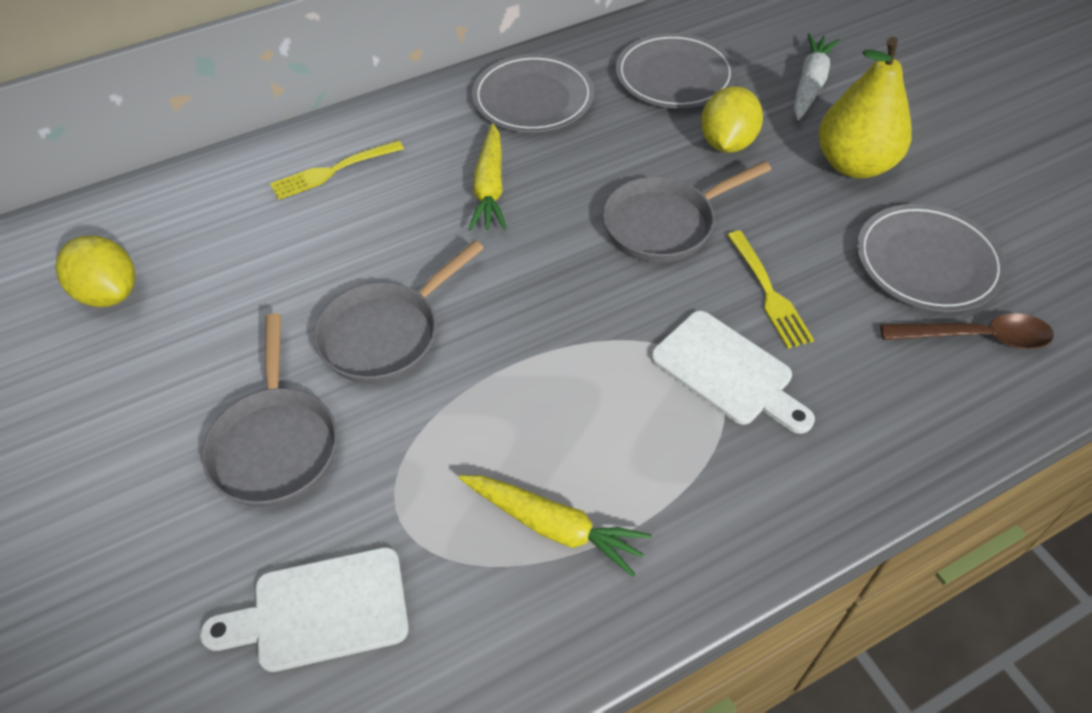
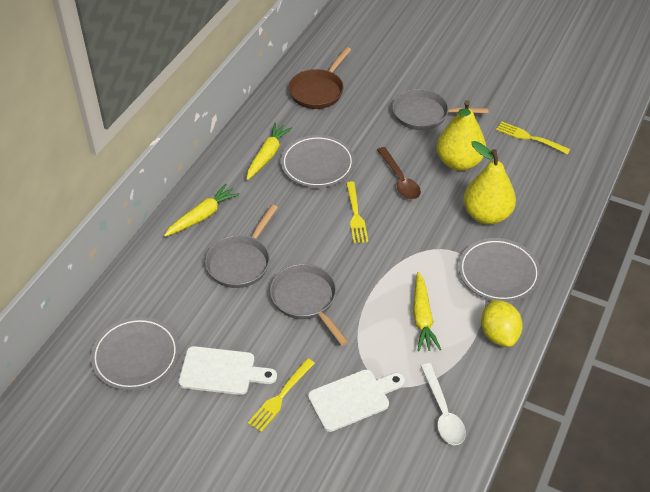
brown pan: none = 0 -> [288,47,351,109] = 1
white carrot: [794,33,840,120] = 1 -> none = 0
white spoon: none = 0 -> [421,363,466,445] = 1
yellow carrot: [459,475,651,577] [468,123,507,231] = 2 -> [164,184,239,237] [247,123,292,180] [413,272,441,351] = 3
yellow fork: [270,140,404,200] [727,231,814,349] = 2 -> [248,358,315,432] [346,182,368,243] [496,122,571,155] = 3
yellow lemon: [55,235,136,307] [701,86,763,153] = 2 -> [481,300,523,347] = 1
yellow pear: [819,37,912,178] = 1 -> [436,100,486,171] [463,141,516,225] = 2

